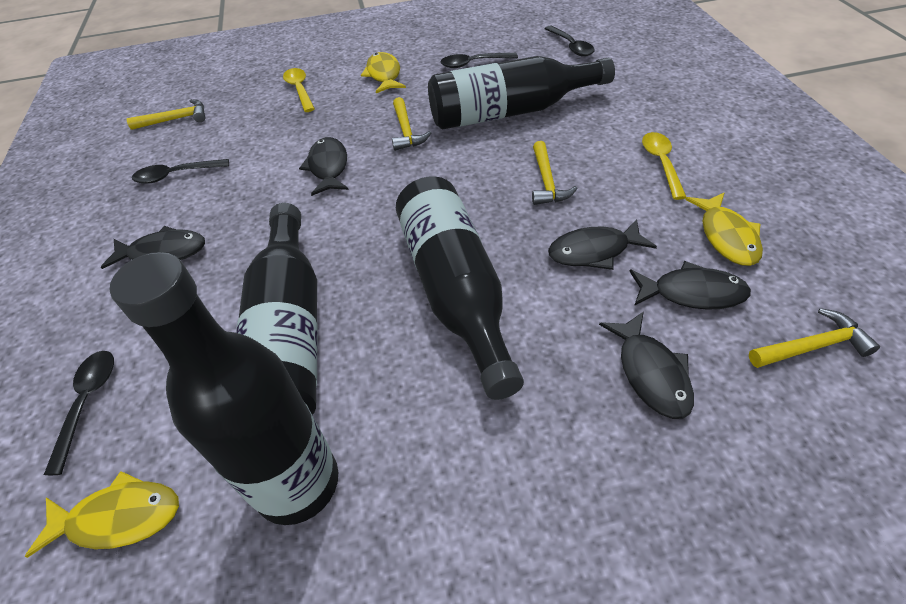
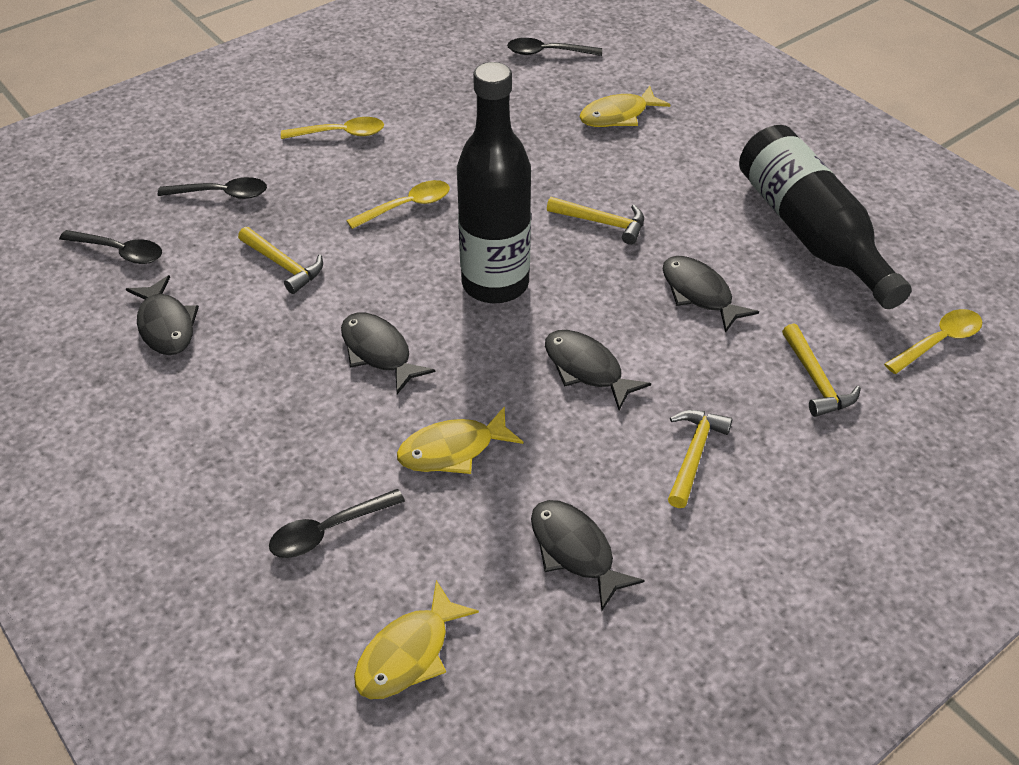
black bottle: [110,252,338,525] [236,203,318,415] [396,176,524,400] [428,56,615,130] = 4 -> [457,62,531,303] [739,125,912,309] = 2
yellow spoon: [283,68,315,112] [642,132,686,200] = 2 -> [281,117,384,139] [346,180,450,229] [884,309,982,374] = 3

